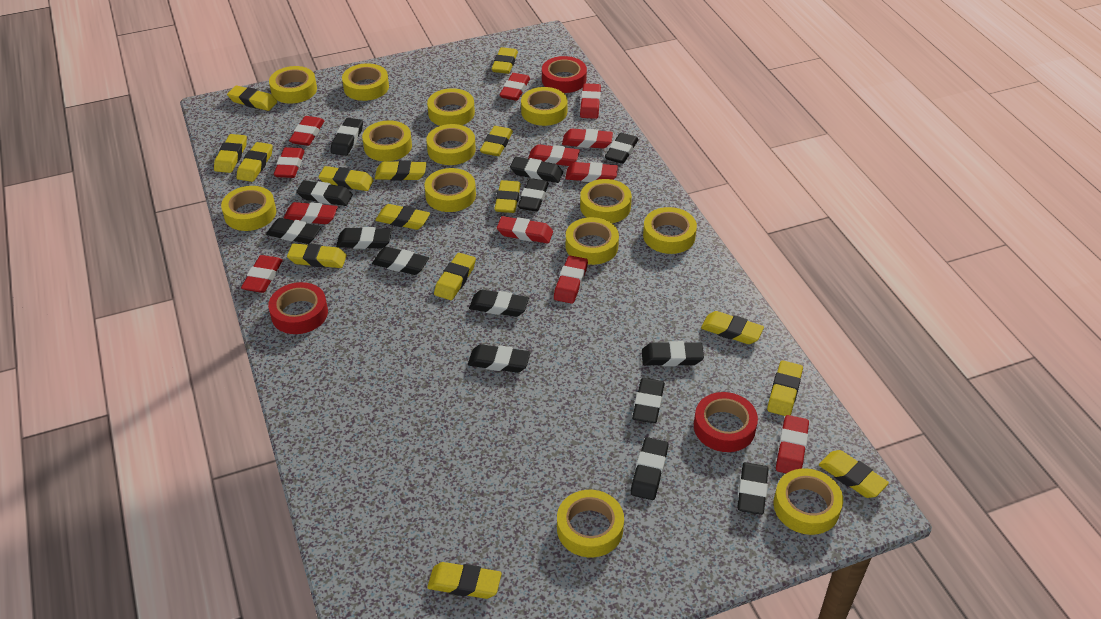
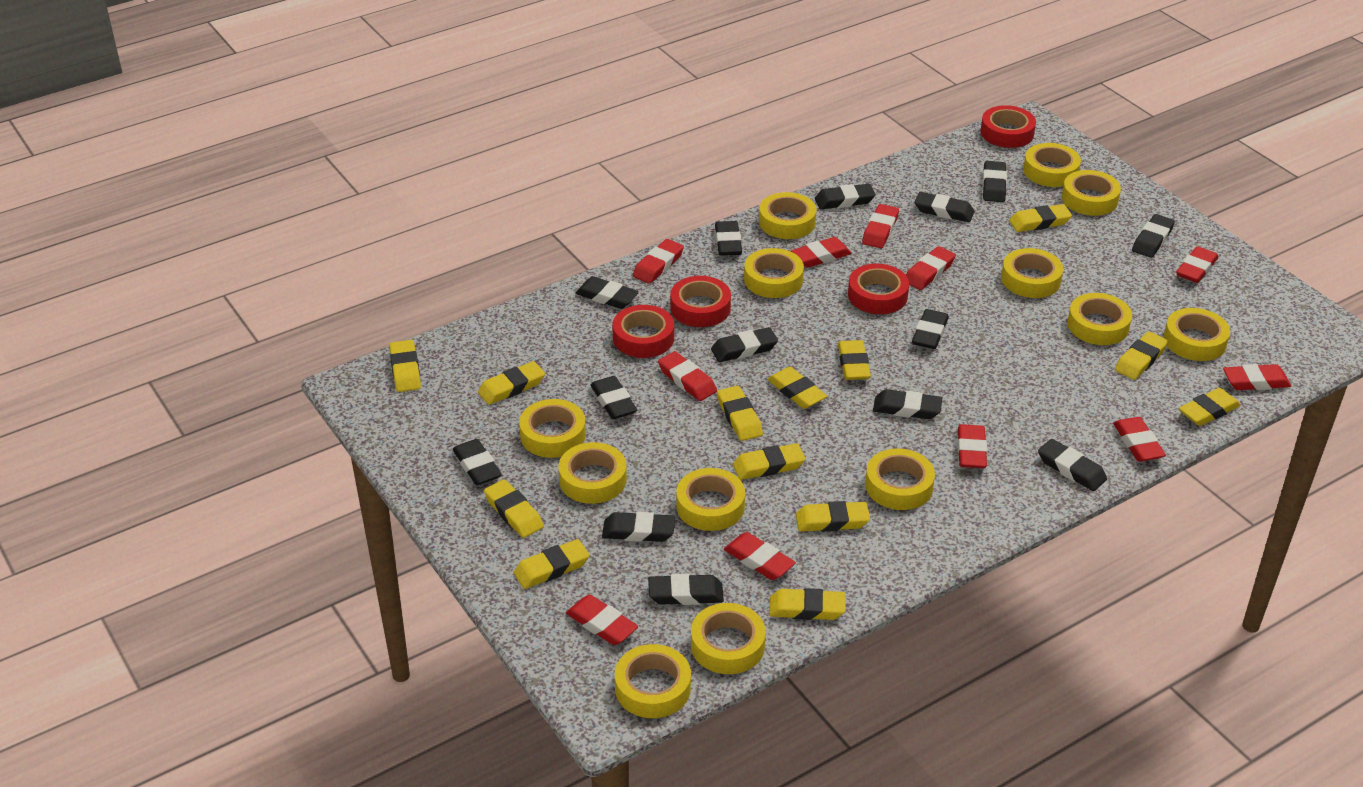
red eraser: [241,255,283,293] [274,147,305,178] [284,202,338,224] [289,116,324,146] [497,216,553,243] [500,73,530,101] [528,144,580,166] [554,256,588,304] [562,129,613,149] [565,162,618,182] [580,83,601,119] [776,415,809,473] = 12 -> [566,595,638,645] [633,239,684,284] [658,351,717,401] [724,532,796,580] [791,237,852,268] [862,204,899,248] [906,246,956,290] [957,424,987,468] [1113,417,1166,462] [1176,246,1218,283] [1223,364,1291,390] = 11
red tape: [268,282,328,334] [542,56,587,93] [694,392,758,452] = 3 -> [612,305,674,358] [670,276,731,327] [848,264,909,314] [981,105,1036,148] = 4
yellow eraser: [214,134,247,173] [227,85,277,111] [237,142,273,182] [287,244,347,268] [318,166,374,191] [375,160,427,181] [375,204,430,230] [427,562,502,599] [434,253,476,300] [480,126,513,156] [491,47,518,74] [494,180,521,213] [701,311,764,344] [767,360,803,416] [819,450,889,498] = 15 -> [389,340,421,392] [478,361,545,405] [484,480,544,538] [514,539,589,589] [717,386,763,441] [733,443,805,480] [767,367,827,409] [769,588,846,620] [796,501,870,532] [838,340,871,380] [1009,204,1072,232] [1115,332,1168,380] [1179,388,1241,426] = 13

